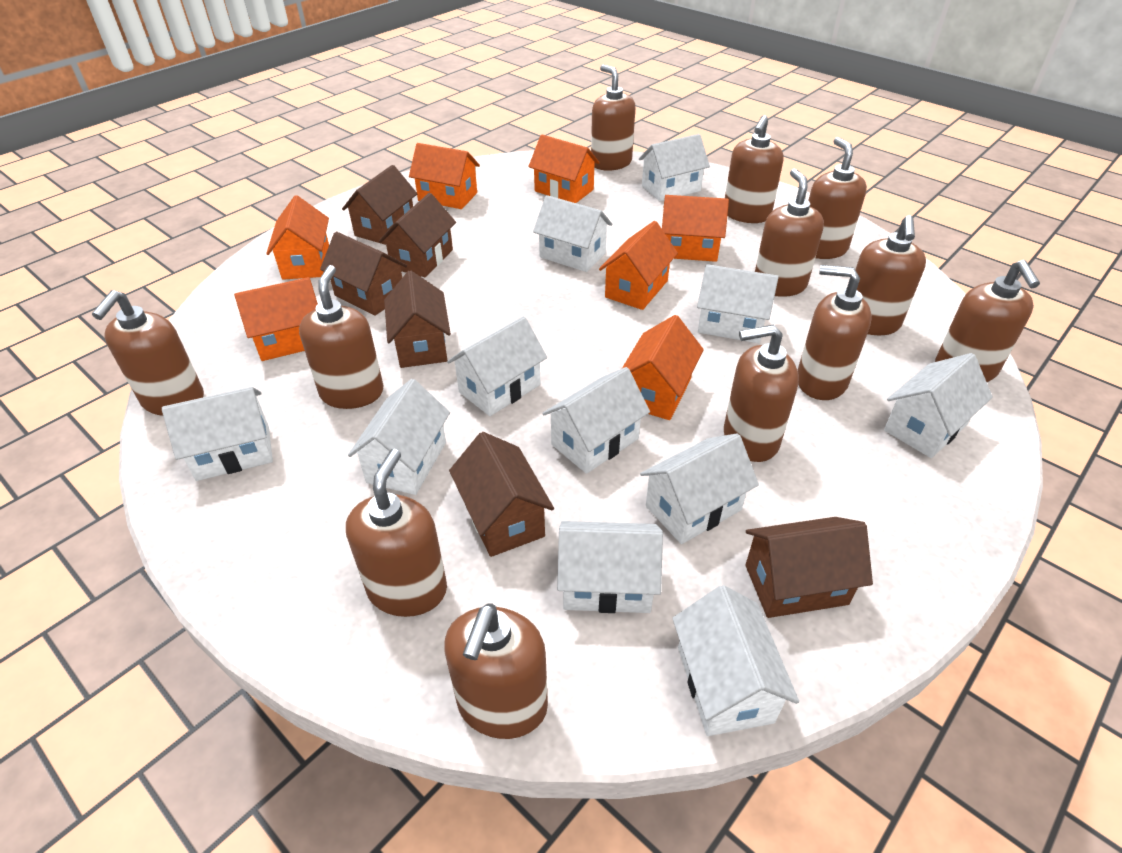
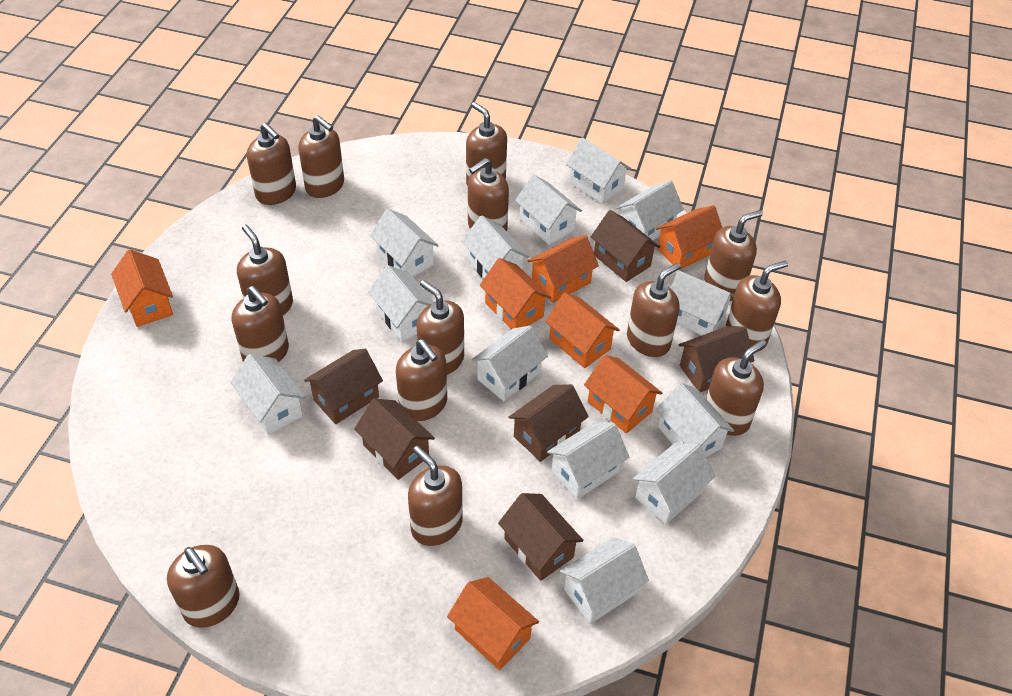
brown soap dispenser: [92,290,204,416] [299,265,383,409] [346,449,447,617] [444,603,548,739] [591,64,636,171] [724,324,799,462] [725,115,784,223] [755,169,824,297] [797,265,872,400] [808,137,867,259] [855,215,926,335] [935,260,1040,382] = 12 -> [167,545,240,628] [232,286,289,362] [237,225,293,315] [247,123,296,205] [298,115,344,198] [396,339,447,421] [408,446,463,546] [416,280,464,375] [466,102,507,186] [468,158,509,231] [627,263,681,357] [704,210,763,301] [706,340,766,436] [726,260,788,352] = 14
white house: [162,387,273,481] [348,379,450,495] [447,316,547,416] [533,195,612,272] [542,367,650,474] [557,521,663,613] [639,134,710,201] [640,433,759,544] [672,585,799,736] [697,264,779,343] [884,353,993,458] = 11 -> [230,354,306,435] [368,265,434,342] [370,209,439,277] [462,216,529,279] [471,326,548,401] [515,174,582,245] [547,421,629,500] [560,537,649,624] [566,137,631,204] [616,181,684,240] [633,443,715,524] [656,383,734,457] [671,271,734,335] = 13

